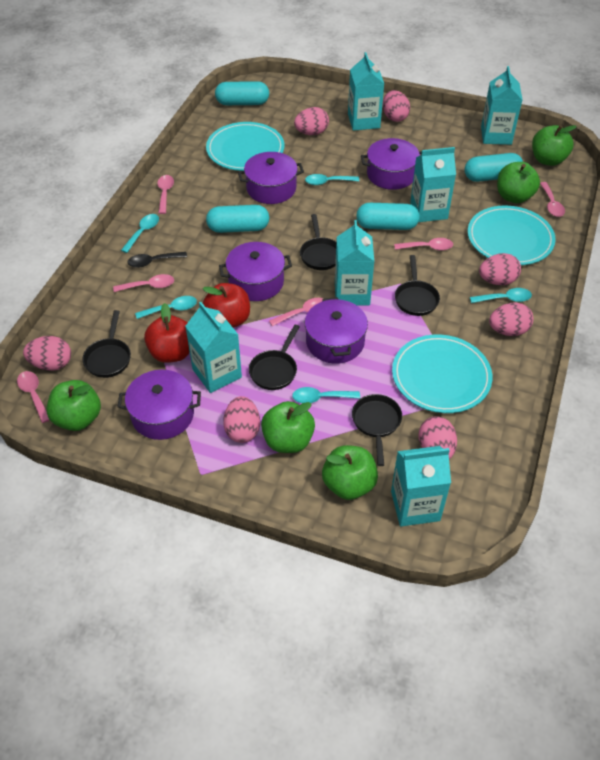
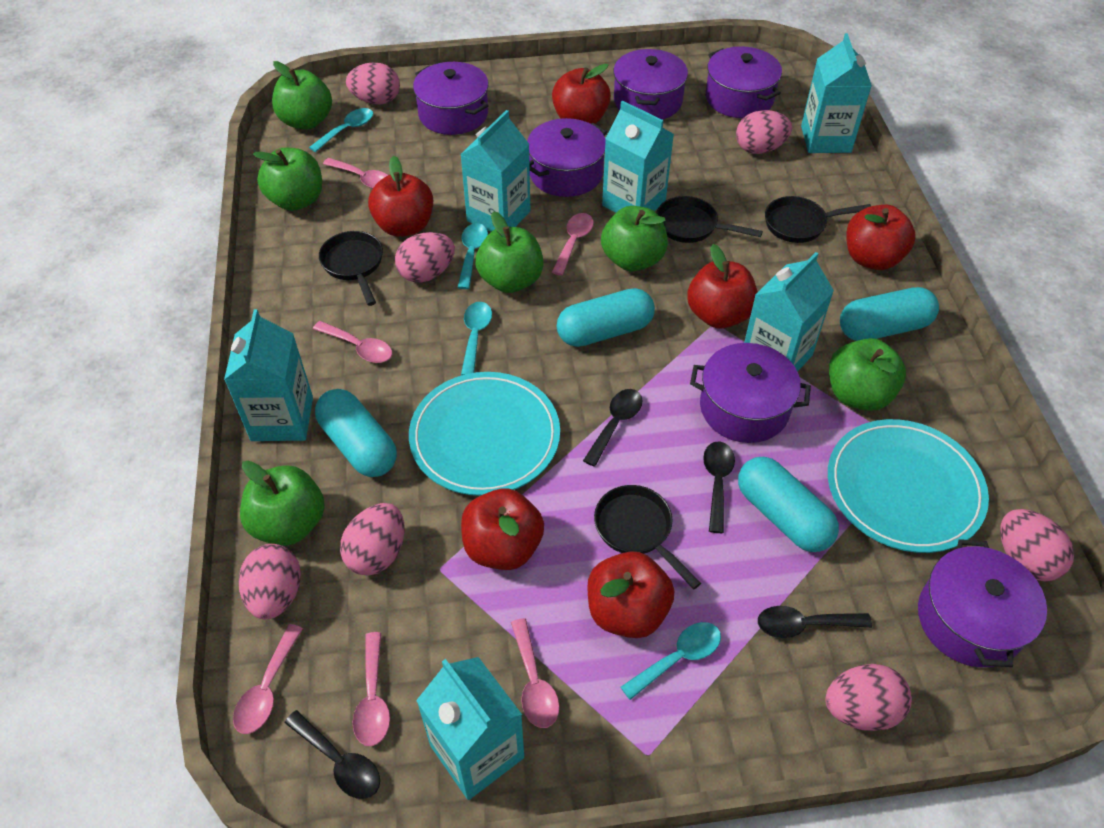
black pan: [83,310,131,378] [249,325,300,390] [300,214,336,270] [352,394,402,466] [395,255,440,316] = 5 -> [319,231,383,306] [594,485,701,589] [656,196,763,243] [765,196,871,243] = 4
black spoon: [127,252,187,268] = 1 -> [284,710,380,799] [583,389,643,467] [703,441,735,533] [758,606,872,638] = 4
green apple: [46,380,101,431] [261,401,315,453] [322,445,378,500] [497,162,540,203] [532,125,577,166] = 5 -> [240,461,325,546] [253,148,322,211] [272,61,332,130] [475,211,544,293] [601,206,668,271] [829,338,906,411] = 6
purple pot: [118,370,201,440] [219,242,292,301] [238,152,304,204] [305,297,368,364] [361,138,422,190] = 5 -> [413,62,489,135] [527,118,607,197] [613,49,688,120] [690,343,811,443] [706,46,782,118] [918,539,1047,667] = 6
red apple: [144,303,190,363] [203,283,250,328] = 2 -> [368,156,433,236] [461,488,544,570] [552,64,611,124] [587,551,674,638] [687,244,758,328] [846,205,916,270] = 6
turquoise plate: [206,122,285,171] [392,334,492,413] [468,206,556,265] = 3 -> [409,372,560,496] [828,419,989,553] = 2
turquoise spoon: [121,214,159,253] [135,296,197,319] [292,387,360,403] [305,174,359,185] [470,288,532,303] = 5 -> [309,108,373,152] [457,223,488,289] [461,302,492,375] [620,622,721,700] = 4

